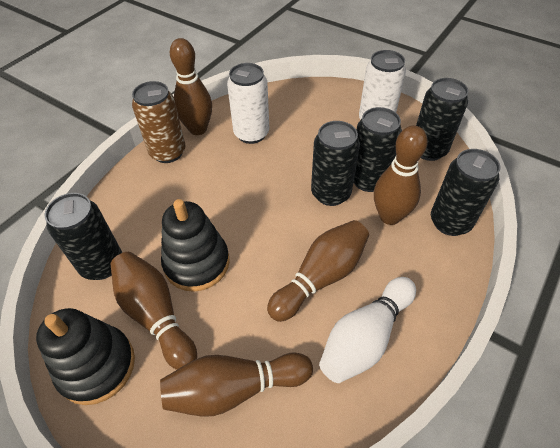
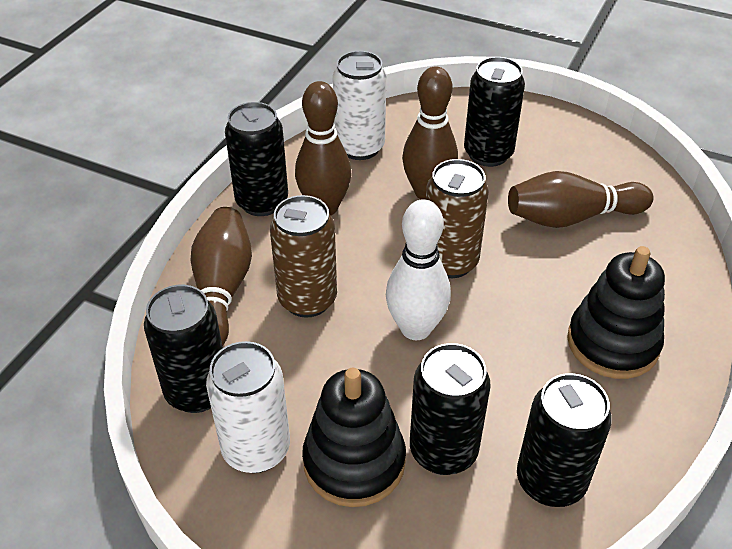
brown bowling pin: [111,252,197,370] [160,353,313,417] [170,38,212,135] [267,220,369,322] [374,125,428,225] = 5 -> [191,207,252,346] [295,81,351,215] [402,66,458,200] [508,171,653,228] = 4
brown can: [132,81,185,163] = 1 -> [270,195,337,318] [426,159,489,278] = 2

